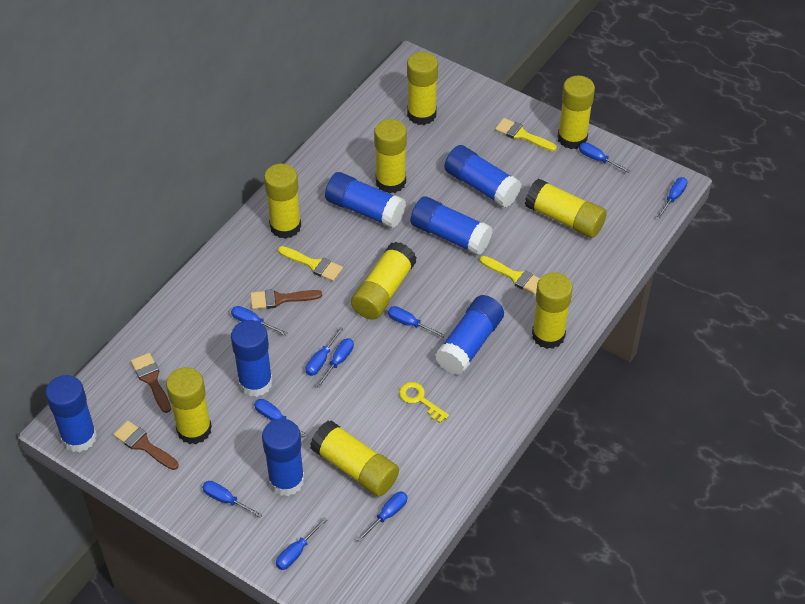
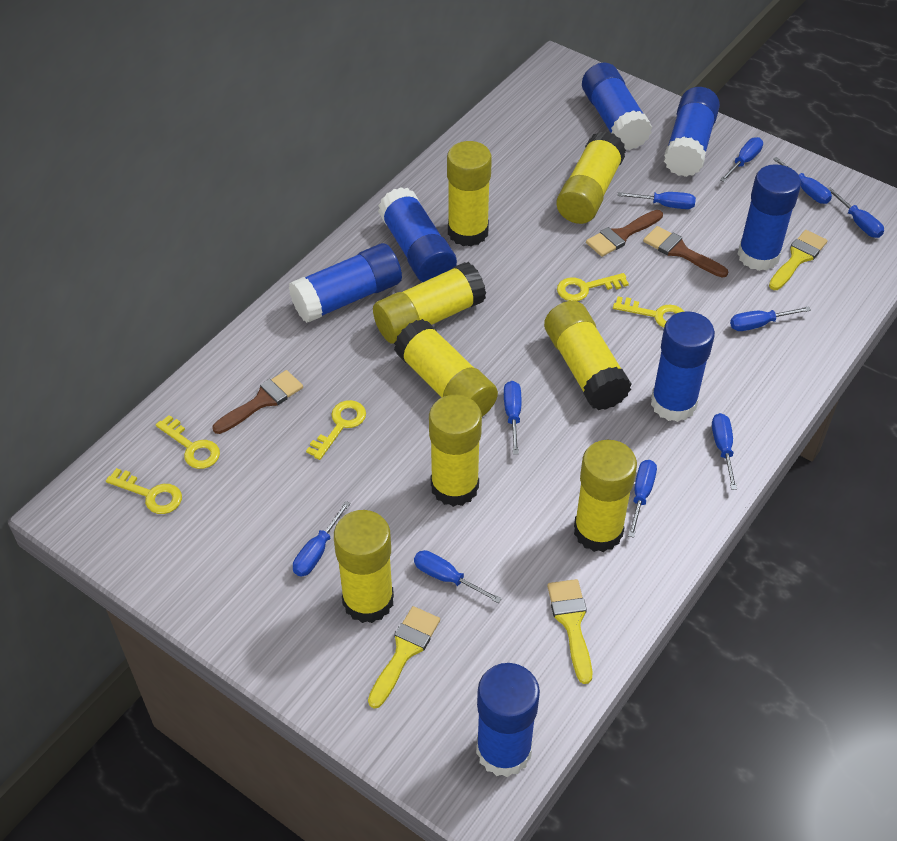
yellow glue stick: [166,367,212,444] [264,164,301,239] [310,420,399,497] [351,242,417,320] [374,119,407,193] [407,52,438,125] [525,178,607,238] [532,272,573,349] [558,76,595,149] = 9 -> [334,510,394,623] [373,262,486,344] [394,319,498,417] [429,395,482,507] [447,141,492,246] [544,301,632,410] [556,131,626,224] [574,440,637,552] = 8
yellow key: [399,382,449,423] = 1 -> [106,468,182,514] [156,415,220,469] [306,400,366,460] [557,273,629,301] [613,297,685,328] = 5

